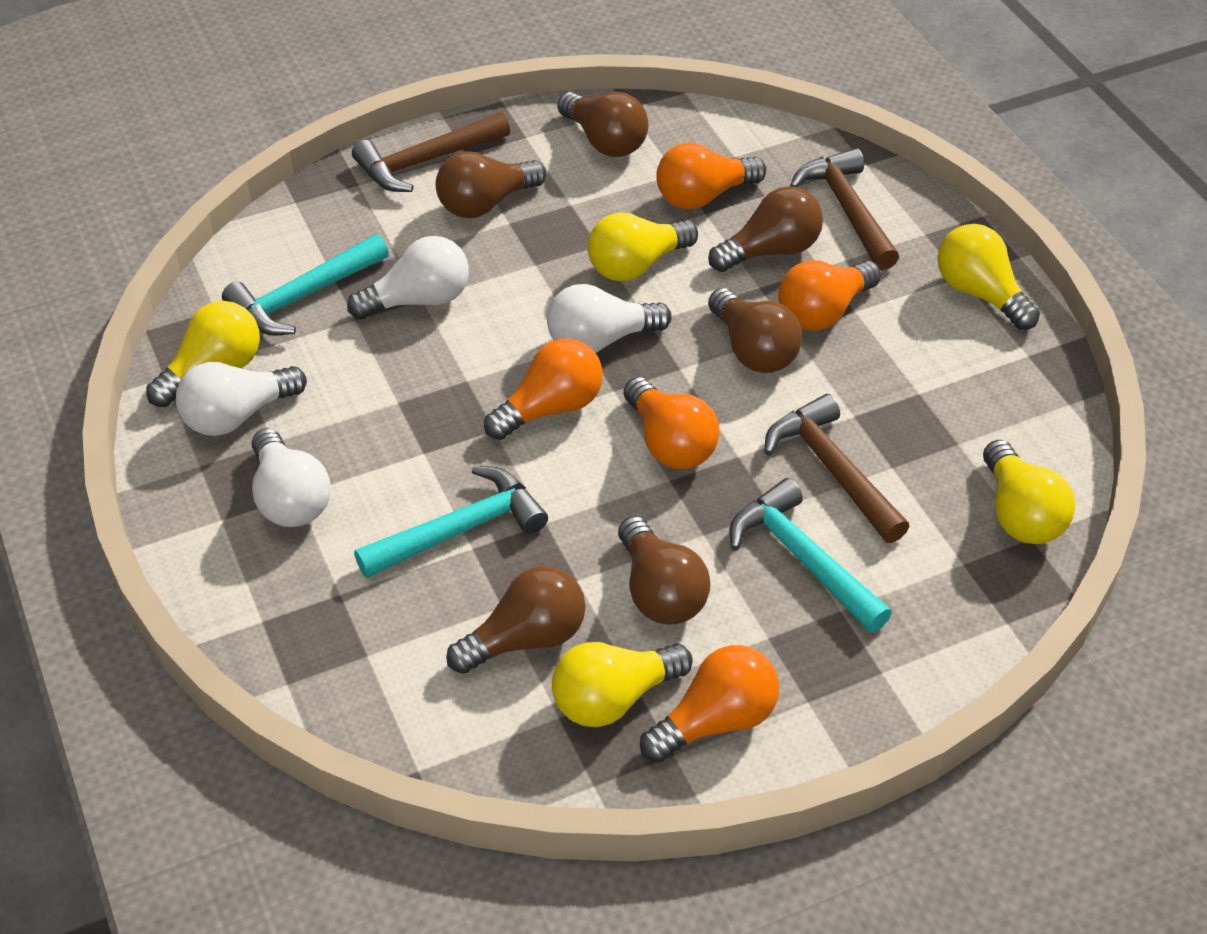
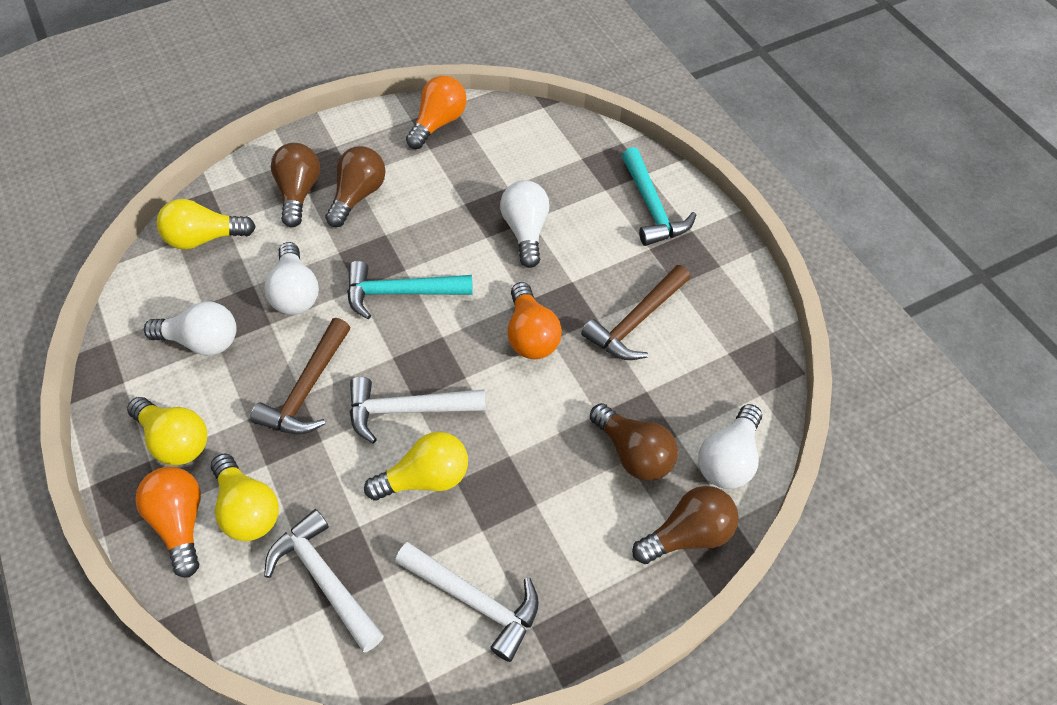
brown hammer: [352,112,510,192] [764,394,910,543] [790,148,899,270] = 3 -> [250,318,350,434] [581,265,690,360] = 2
brown light bulb: [436,151,546,218] [446,566,585,674] [557,92,649,157] [618,516,710,624] [708,186,823,272] [708,288,802,373] = 6 -> [271,143,320,227] [325,146,386,227] [590,403,678,481] [632,486,739,564] = 4
orange light bulb: [484,339,603,440] [624,377,719,469] [640,645,779,763] [656,143,766,209] [778,260,881,331] = 5 -> [135,467,201,578] [406,76,467,149] [508,282,562,359] = 3
turquoise hammer: [222,234,389,336] [354,466,548,578] [729,478,892,633] = 3 -> [347,261,473,319] [622,147,696,246] = 2
white hammer: none = 0 -> [264,509,384,652] [350,377,486,443] [395,542,539,662] = 3
yellow light bulb: [146,301,260,407] [552,642,693,727] [588,212,698,282] [938,224,1040,330] [983,440,1075,544] = 5 -> [127,397,207,466] [157,199,256,250] [211,453,279,541] [364,432,468,501] = 4

